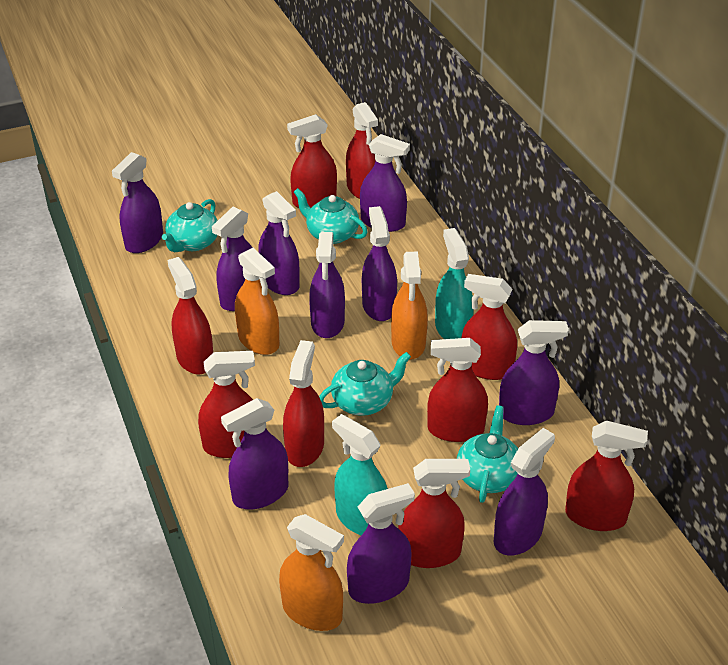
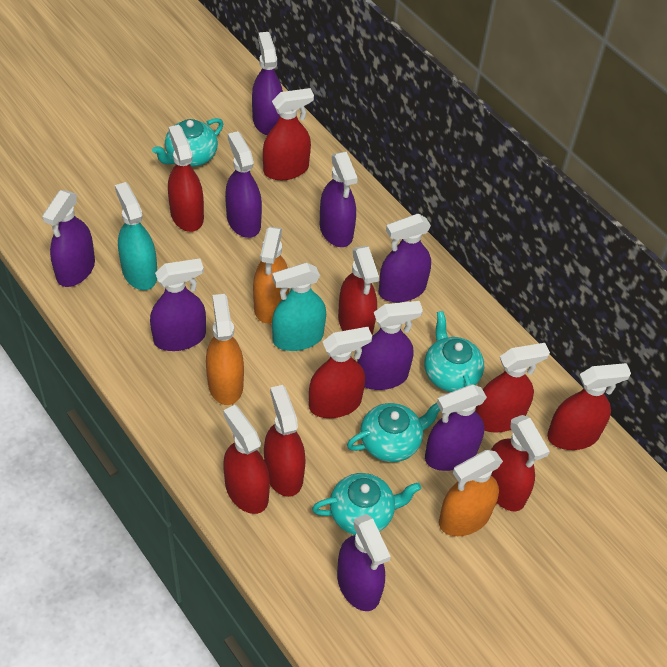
purple spray bottle: [112,152,163,253] [212,207,253,311] [221,398,288,509] [258,191,300,295] [309,232,345,338] [347,483,415,604] [360,134,410,232] [362,206,397,321] [494,428,555,556] [499,320,569,425] = 10 -> [42,190,95,287] [150,258,206,351] [225,131,262,238] [252,32,283,135] [320,152,358,247] [337,514,391,611] [357,301,423,390] [379,214,431,302] [425,384,487,471] = 9

